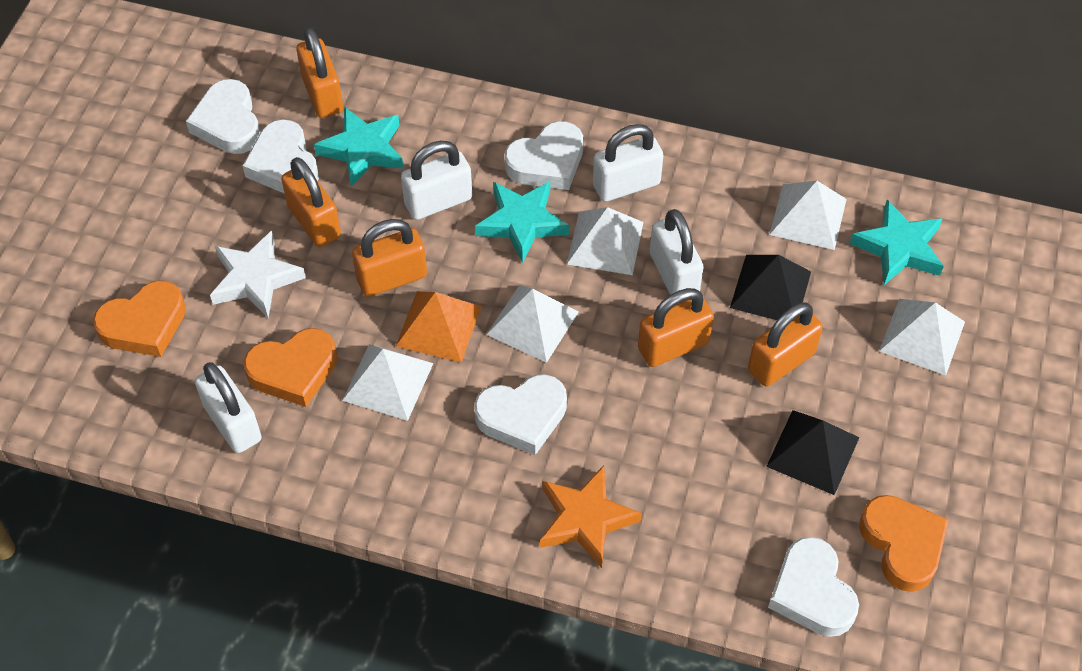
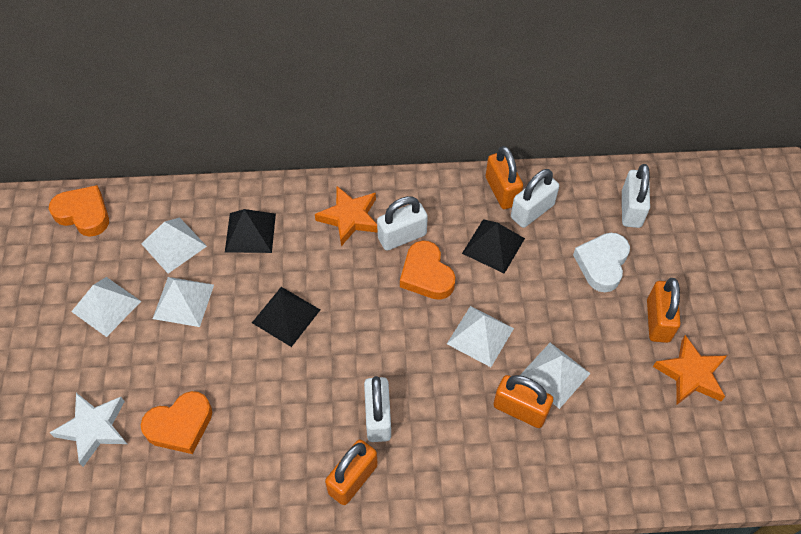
black pyramid: [730,255,811,320] [766,410,860,495] = 2 -> [225,209,276,253] [252,287,320,347] [462,219,525,274] = 3
orange padlock: [281,157,341,247] [297,28,343,118] [352,219,427,297] [638,288,714,367] [748,302,823,387] = 5 -> [325,440,378,505] [486,146,523,209] [493,375,553,428] [647,278,680,343] = 4
orange pyramid: [396,291,482,362] = 1 -> none = 0
orange star: [540,466,642,568] = 1 -> [315,186,378,246] [653,335,727,405] = 2
turquoise star: [314,107,404,187] [475,181,569,263] [850,200,944,285] = 3 -> none = 0
white heart: [186,79,260,154] [242,119,319,194] [474,374,567,455] [505,121,583,190] [768,537,859,637] = 5 -> [573,233,630,292] = 1

